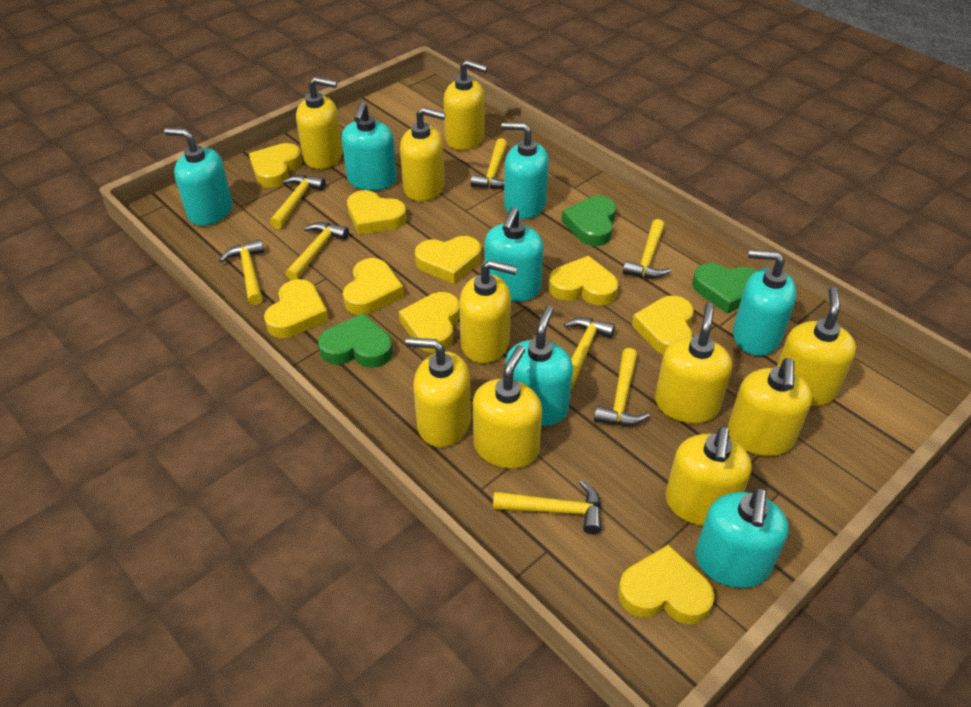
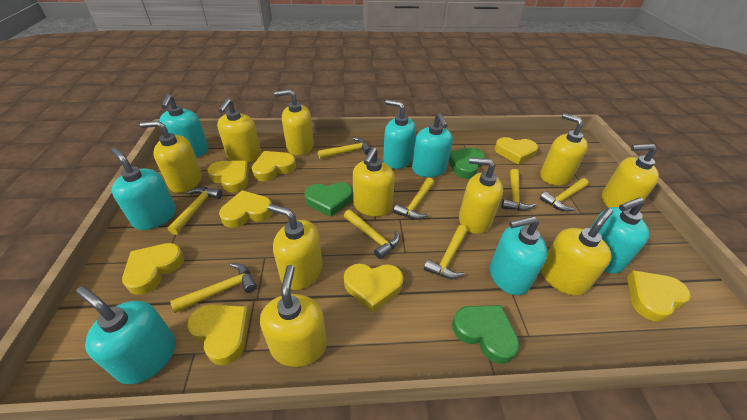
yellow heart: [249,143,302,188] [264,279,329,338] [343,258,404,315] [347,190,407,235] [399,292,460,353] [415,236,481,284] [549,256,618,305] [618,545,715,624] [632,296,694,355] = 9 -> [122,243,184,295] [187,304,250,365] [207,161,249,193] [219,190,273,228] [252,151,296,181] [344,263,404,312] [495,137,538,165] [627,270,691,322] = 8

